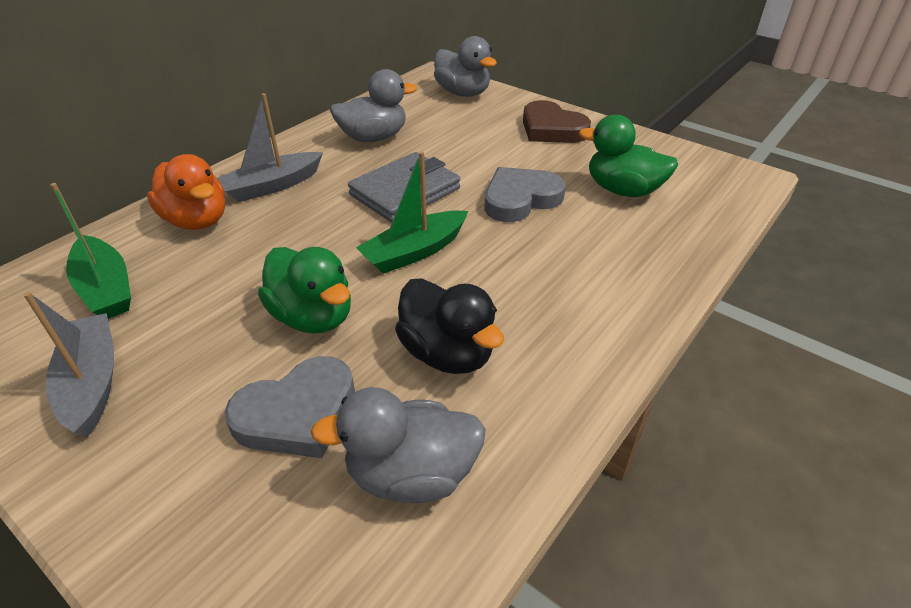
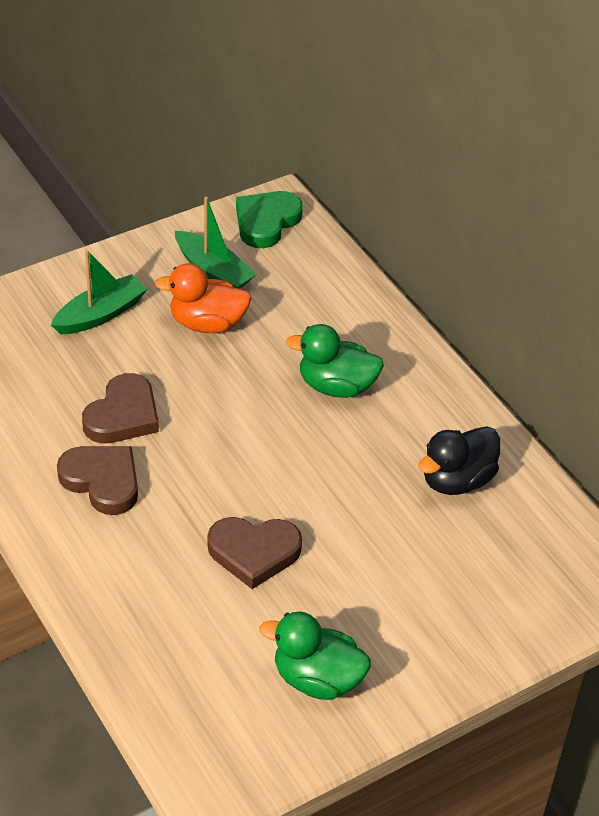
brown heart: [523,100,591,143] = 1 -> [57,446,138,515] [82,373,159,444] [207,517,302,589] = 3
green heart: none = 0 -> [236,191,303,248] = 1
grey boat: [24,292,114,437] [217,93,323,202] = 2 -> none = 0
grey duck: [311,387,486,503] [330,69,417,142] [434,36,497,97] = 3 -> none = 0
grey heart: [225,356,355,458] [485,167,566,222] = 2 -> none = 0
grey wallet: [348,152,460,222] = 1 -> none = 0

